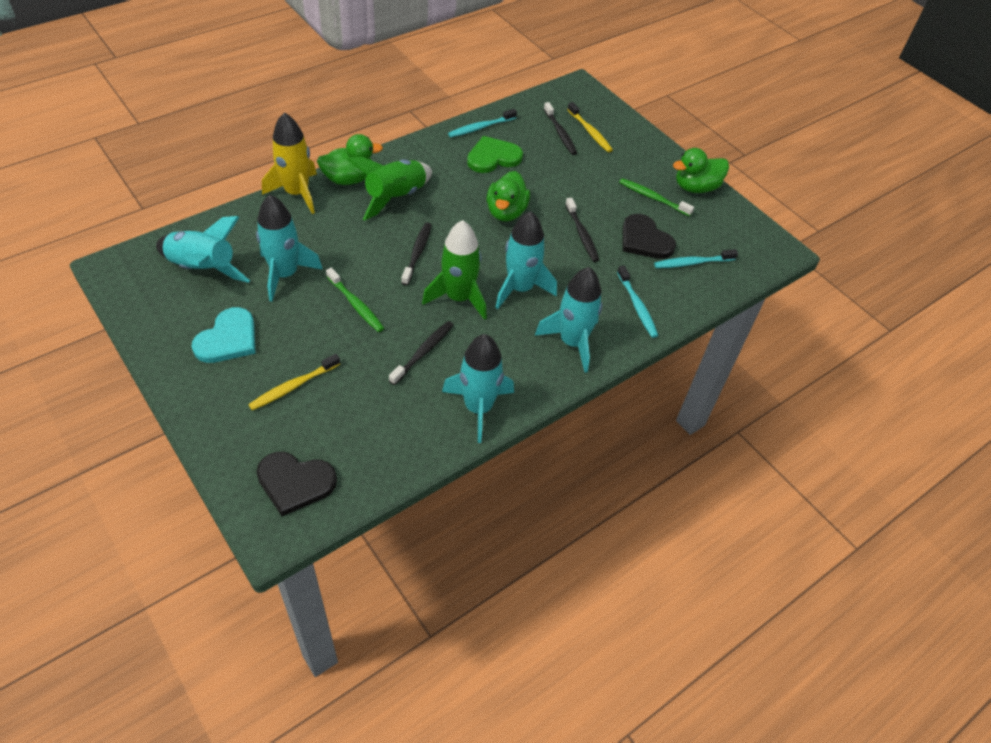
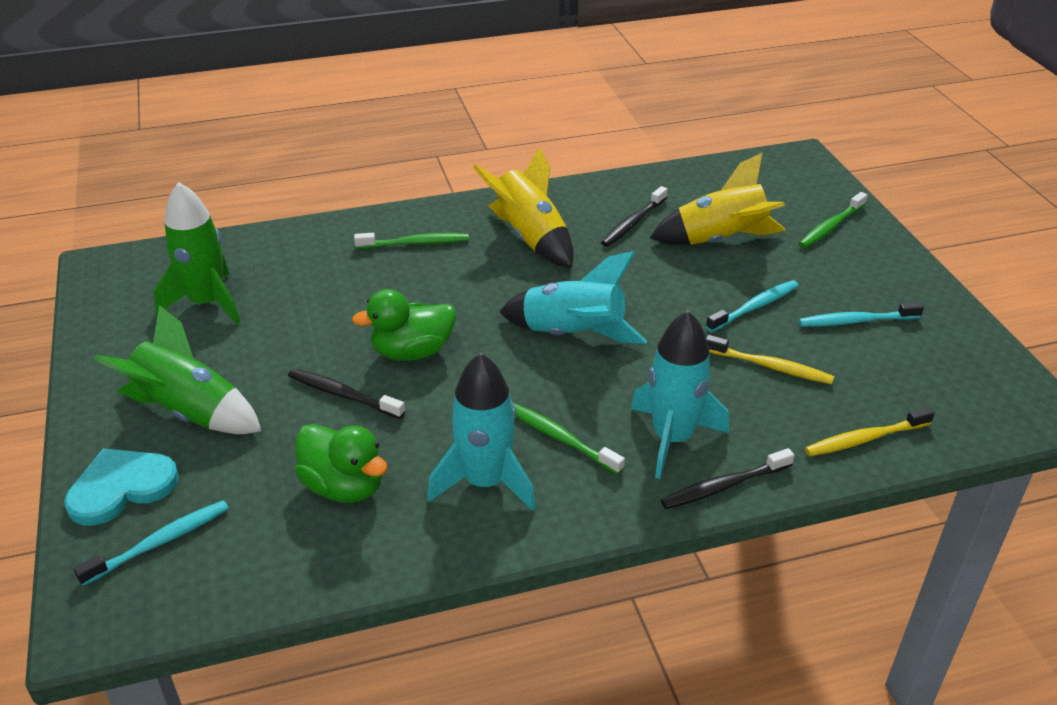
black heart: [257,452,337,516] [623,214,676,259] = 2 -> none = 0
black toothbrush: [389,321,454,385] [401,222,432,286] [544,102,577,155] [565,198,599,262] = 4 -> [288,369,405,419] [601,186,668,247] [661,448,794,509] = 3
green duck: [317,134,383,185] [487,171,530,221] [673,148,729,193] = 3 -> [295,424,388,503] [352,289,456,361] = 2
green heart: [467,136,523,173] = 1 -> none = 0
green toothbrush: [326,268,384,332] [619,178,694,216] = 2 -> [354,233,469,249] [513,403,625,475] [799,192,868,248] = 3
turquoise rocket: [156,216,250,283] [256,195,323,302] [442,334,514,443] [495,211,557,309] [535,267,602,373] = 5 -> [427,353,536,511] [499,251,647,344] [631,311,729,479] = 3
yellow rocket: [262,112,317,214] = 1 -> [473,147,573,268] [650,153,786,245] = 2

